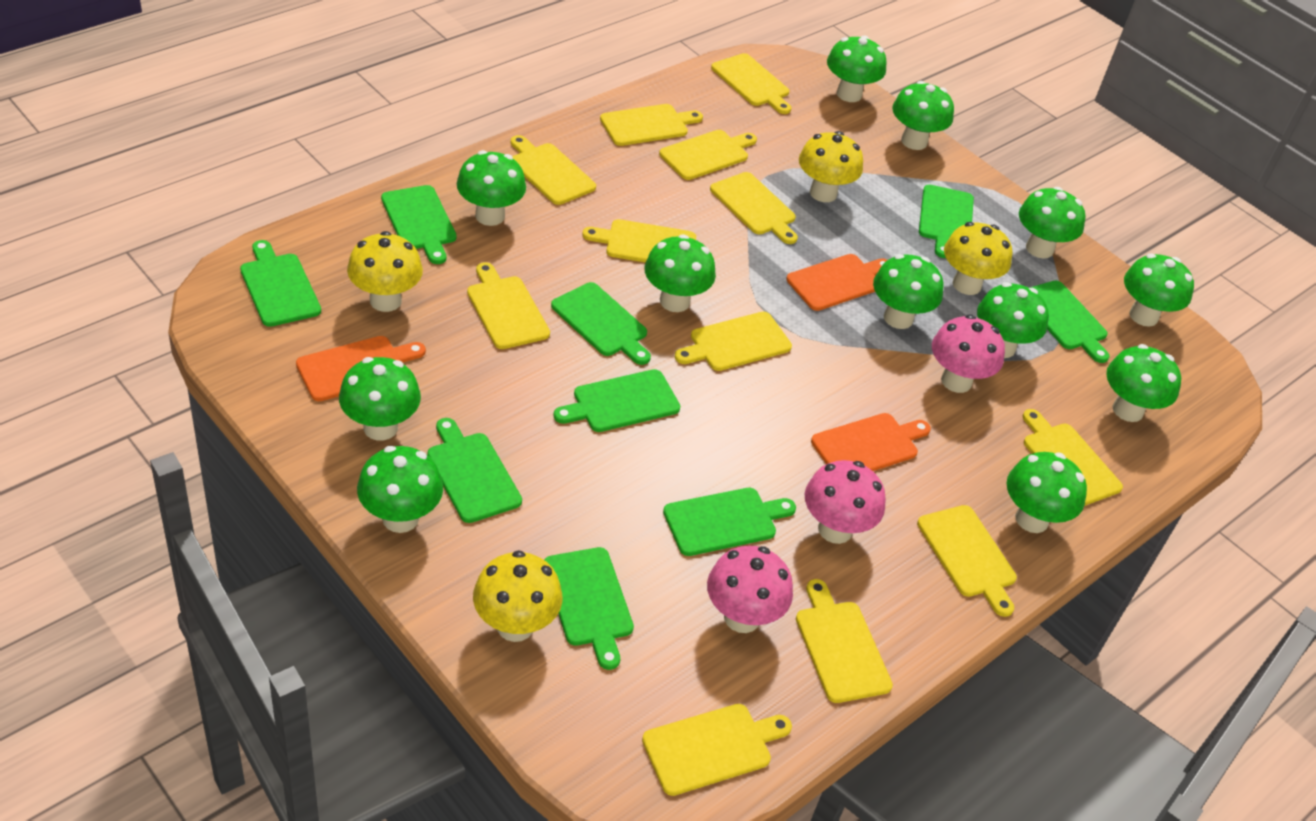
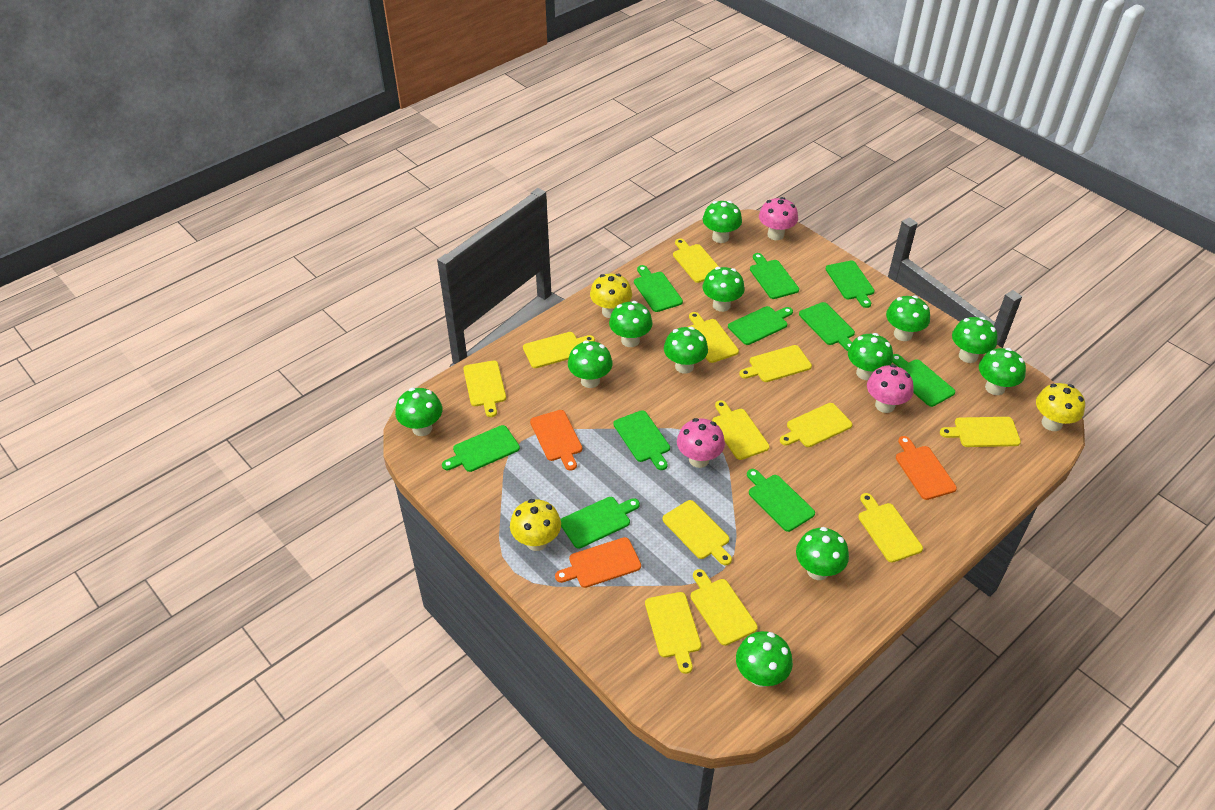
green cutting board: [240,240,321,327] [381,185,457,264] [428,418,522,523] [545,547,634,670] [551,282,651,365] [553,369,680,432] [663,488,796,556] [919,185,974,258] [1029,281,1110,363] = 9 -> [442,425,520,472] [560,497,640,549] [613,410,670,470] [634,265,683,312] [728,306,793,345] [747,469,815,532] [750,253,799,299] [799,302,855,351] [826,261,875,308] [892,354,955,407] = 10
yellow mushroom: [347,231,423,312] [473,550,563,642] [799,131,863,202] [944,222,1012,295] = 4 -> [510,499,561,551] [590,273,632,318] [1036,383,1085,431] = 3

